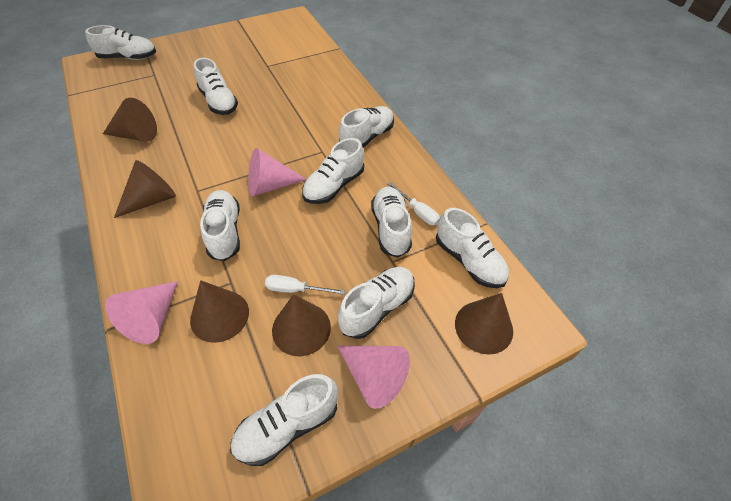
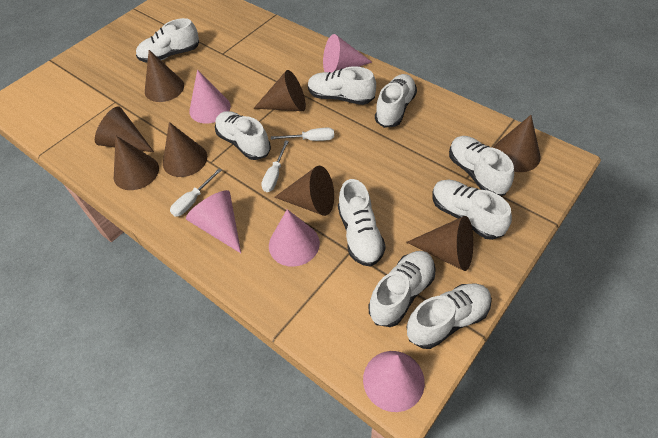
brown cone: [103,98,157,142] [114,160,176,218] [190,280,249,343] [272,294,331,356] [455,293,513,355] = 5 -> [95,106,154,152] [114,136,159,190] [145,50,184,102] [163,122,207,177] [254,70,306,111] [274,166,334,216] [406,216,473,271] [494,115,541,172] = 8
pink cone: [105,281,178,344] [248,148,307,196] [337,346,410,409] = 3 -> [186,190,241,253] [189,70,231,123] [269,209,320,267] [323,34,372,73] [363,351,425,412] = 5
white screwdriver: [265,275,345,295] [388,182,440,225] = 2 -> [170,168,222,217] [261,140,289,192] [271,128,334,141] = 3

